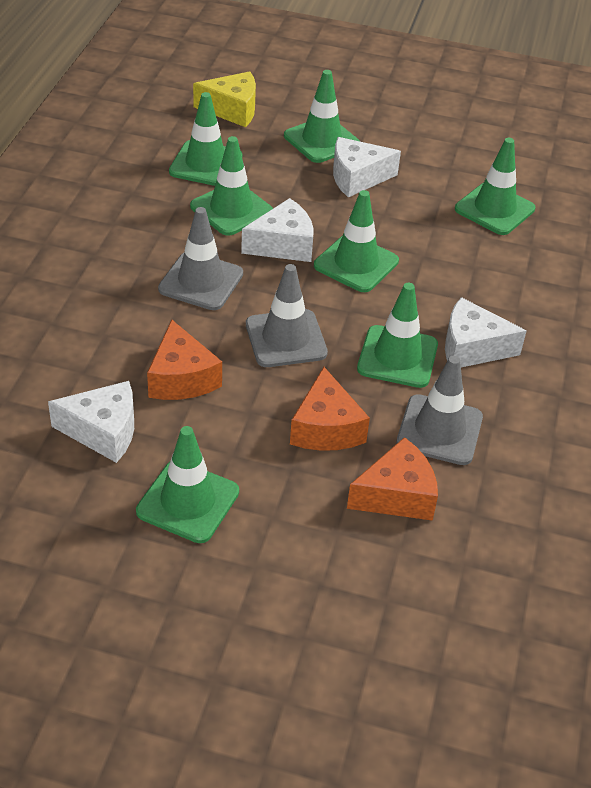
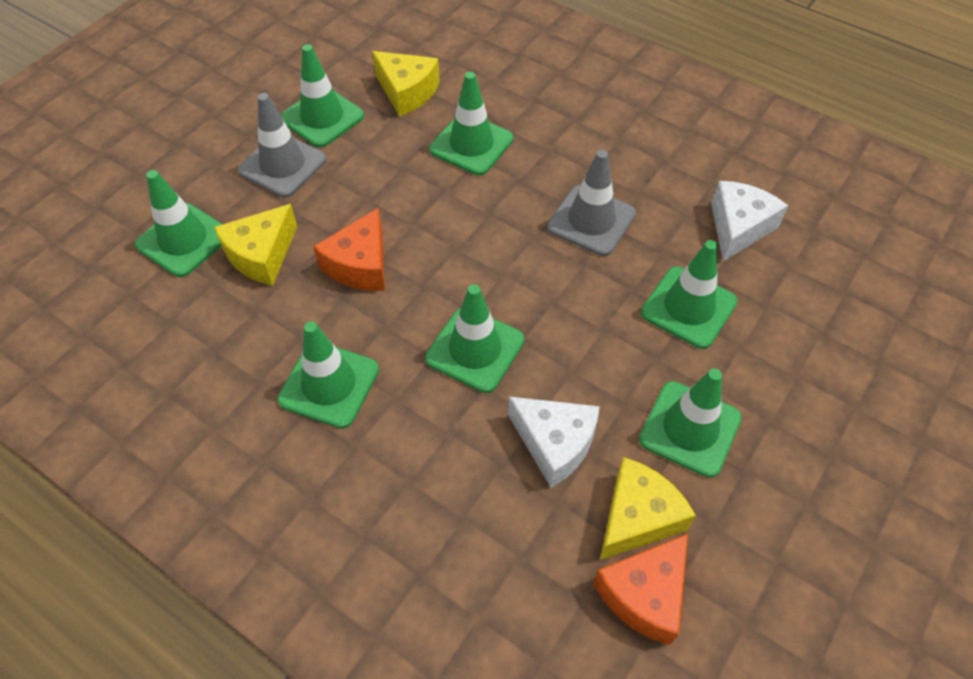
grey traffic cone: [158,207,243,310] [246,264,328,367] [396,356,483,465] = 3 -> [238,93,326,198] [547,150,636,256] = 2
orange cheese: [147,320,222,400] [290,367,370,451] [347,437,438,521] = 3 -> [313,208,385,291] [593,534,688,645] = 2
white cheese: [48,381,134,463] [241,198,314,262] [333,137,401,197] [445,297,526,367] = 4 -> [508,397,600,488] [711,181,789,261] = 2
yellow cheese: [193,71,256,127] = 1 -> [214,204,297,286] [372,51,440,117] [600,457,696,560] = 3

